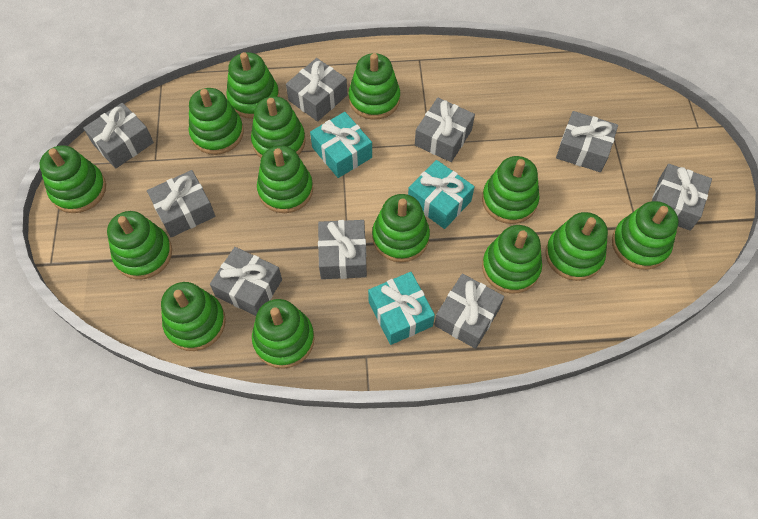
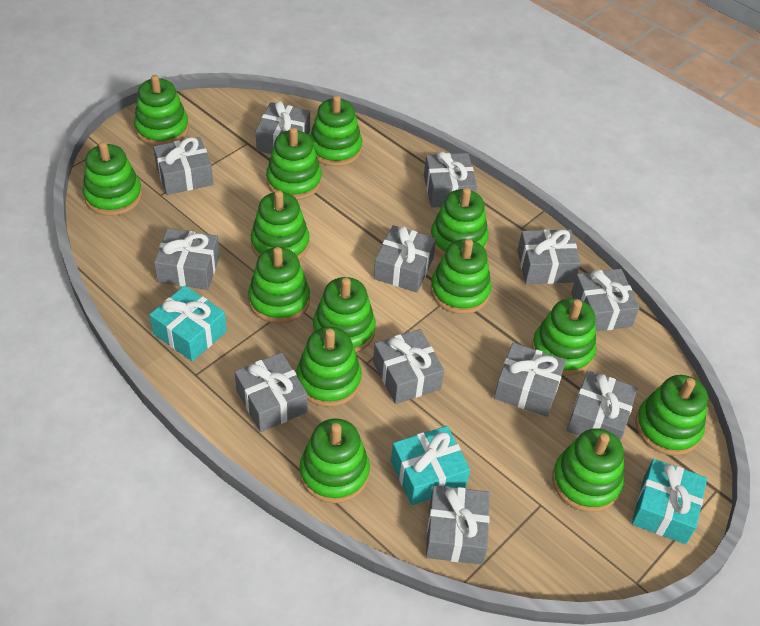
grey gift: [83,103,154,169] [147,170,215,237] [210,247,282,316] [286,58,348,122] [318,220,367,279] [415,98,475,162] [434,274,504,349] [556,111,618,172] [652,164,712,231] = 9 -> [153,137,213,195] [154,229,220,290] [235,352,308,432] [256,101,310,154] [373,329,444,404] [374,225,436,292] [424,151,477,208] [426,485,490,565] [494,343,566,417] [517,229,581,284] [566,370,637,441] [571,269,639,331] = 12

